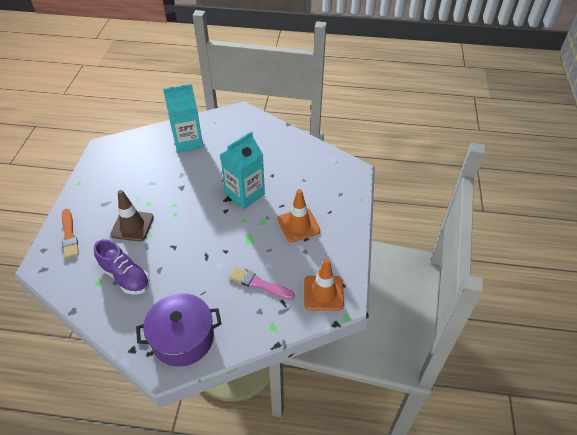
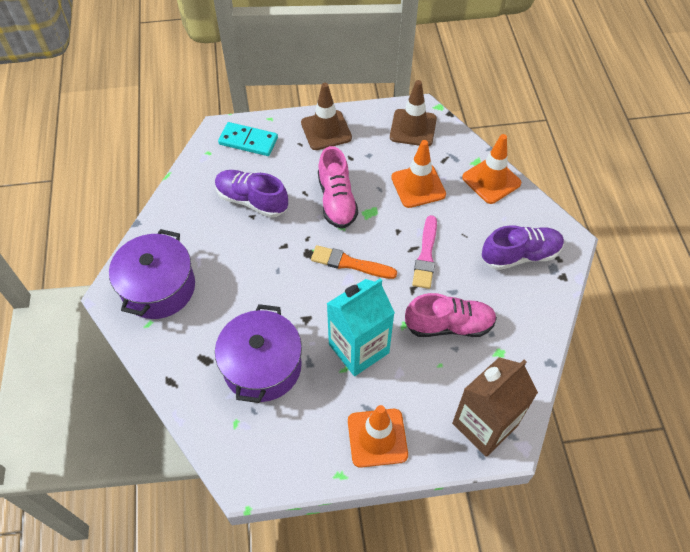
brown carton: none = 0 -> [452,357,538,457] = 1
brown traffic cone: [111,190,154,241] = 1 -> [301,83,352,150] [390,80,437,146] = 2
orange traffic cone: [278,189,320,242] [304,259,344,311] = 2 -> [348,405,408,468] [391,140,446,208] [462,134,521,204] = 3
pink shoe: none = 0 -> [318,146,358,229] [405,293,497,337] = 2
purple pot: [136,293,221,367] = 1 -> [109,229,195,319] [215,304,302,403] = 2
purple shoe: [94,239,150,295] = 1 -> [215,170,288,218] [482,225,564,270] = 2
turquoise carton: [163,84,203,153] [220,131,265,209] = 2 -> [326,278,395,376] = 1
turquoise domino: none = 0 -> [218,122,278,156] = 1

